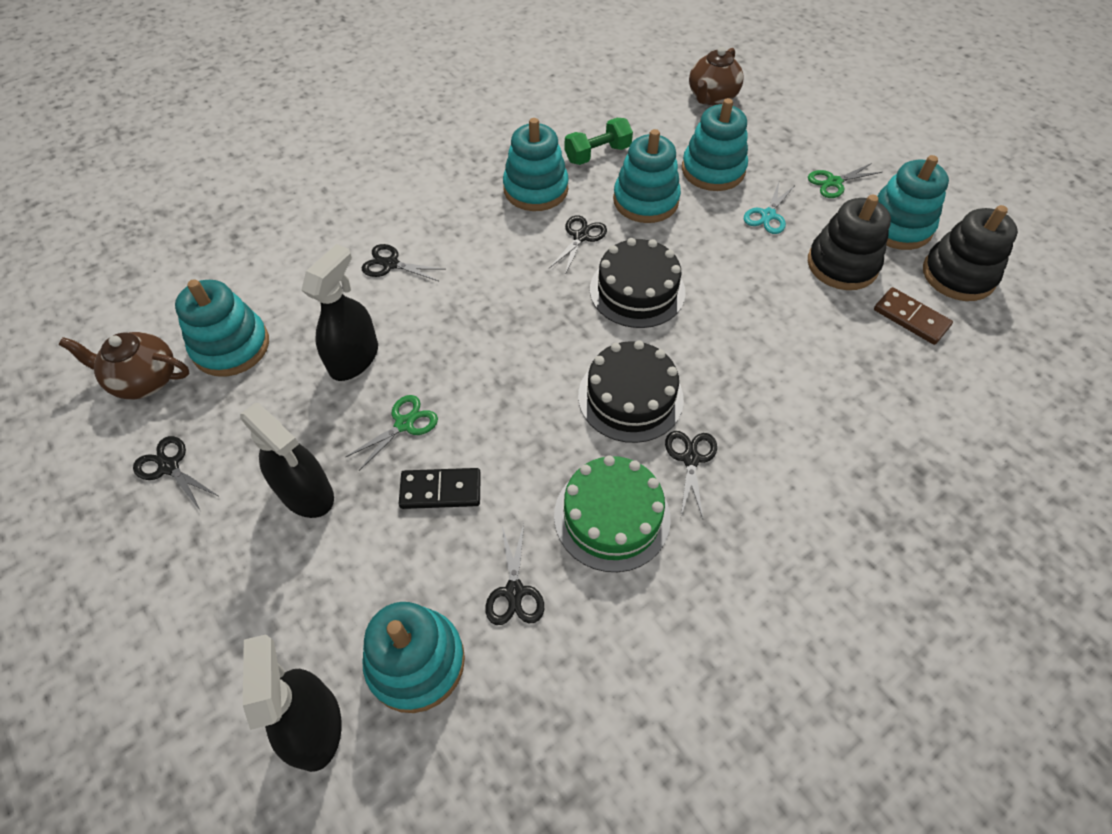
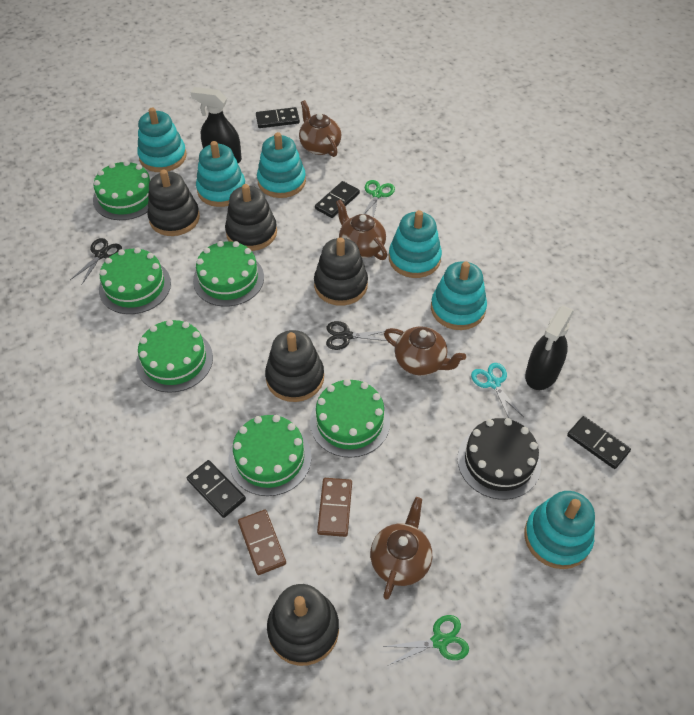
black cake: [578,340,684,443] [590,238,685,328] = 2 -> [457,418,541,500] = 1
black domino: [399,468,481,509] = 1 -> [187,460,246,518] [256,107,300,128] [315,181,360,218] [567,416,631,469] = 4
black scissors: [133,436,220,510] [362,244,446,281] [485,523,544,625] [549,215,607,275] [665,431,717,519] = 5 -> [70,238,122,285] [326,321,387,350] = 2
black spray bottle: [240,403,334,518] [243,634,342,772] [302,244,378,381] = 3 -> [190,87,242,163] [525,306,574,390] = 2
black stacking toy: [808,195,891,290] [923,205,1018,301] = 2 -> [147,169,200,236] [225,184,277,251] [265,330,324,402] [267,584,339,666] [314,237,368,306] = 5
brown domino: [874,287,953,345] = 1 -> [238,510,286,575] [317,478,352,537] = 2
brown teapot: [59,332,189,399] [689,47,744,106] = 2 -> [299,100,341,157] [336,199,387,260] [370,497,432,600] [384,326,466,376] = 4
green cake: [554,455,671,572] = 1 -> [93,161,151,220] [99,247,171,314] [136,319,213,393] [193,241,264,307] [229,415,312,496] [310,379,390,458] = 6
green dumbbell: [565,118,633,165] = 1 -> none = 0

